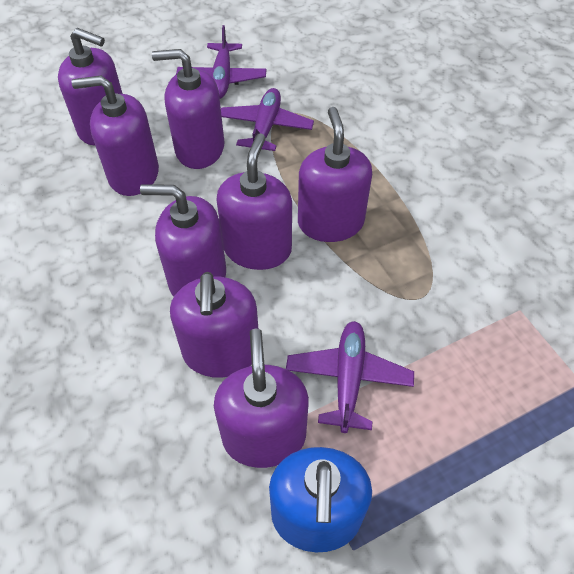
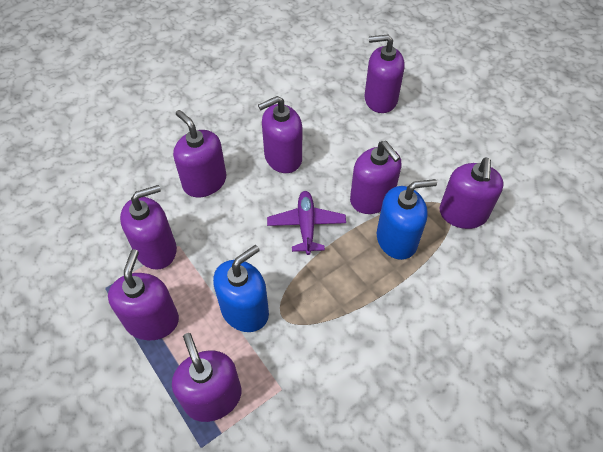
blue soap dispenser: [269,447,372,552] = 1 -> [213,245,269,332] [377,179,437,260] = 2
purple plane: [176,25,266,99] [221,88,314,151] [286,321,414,433] = 3 -> [267,191,346,255] = 1

